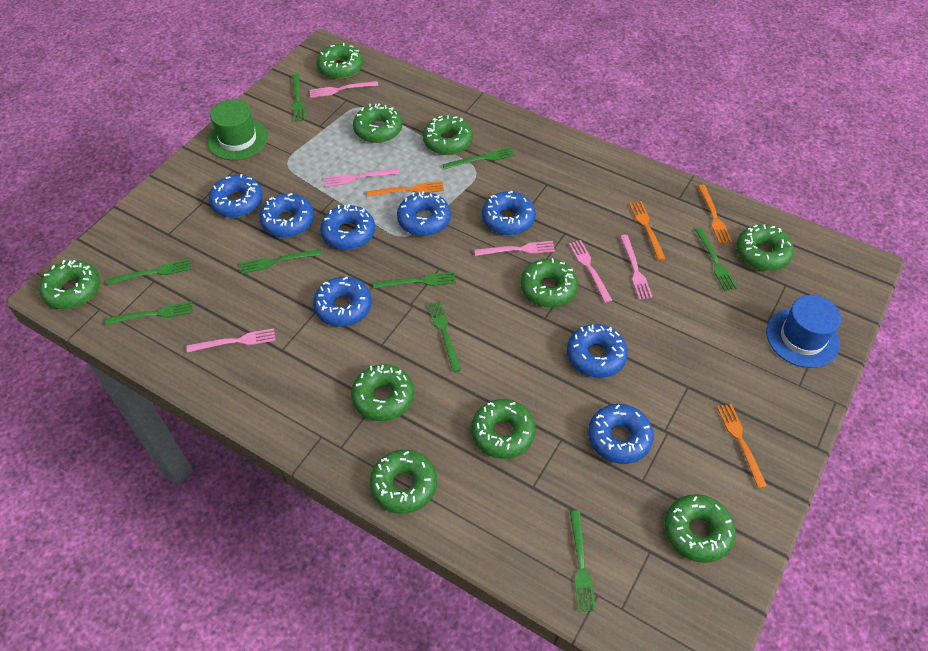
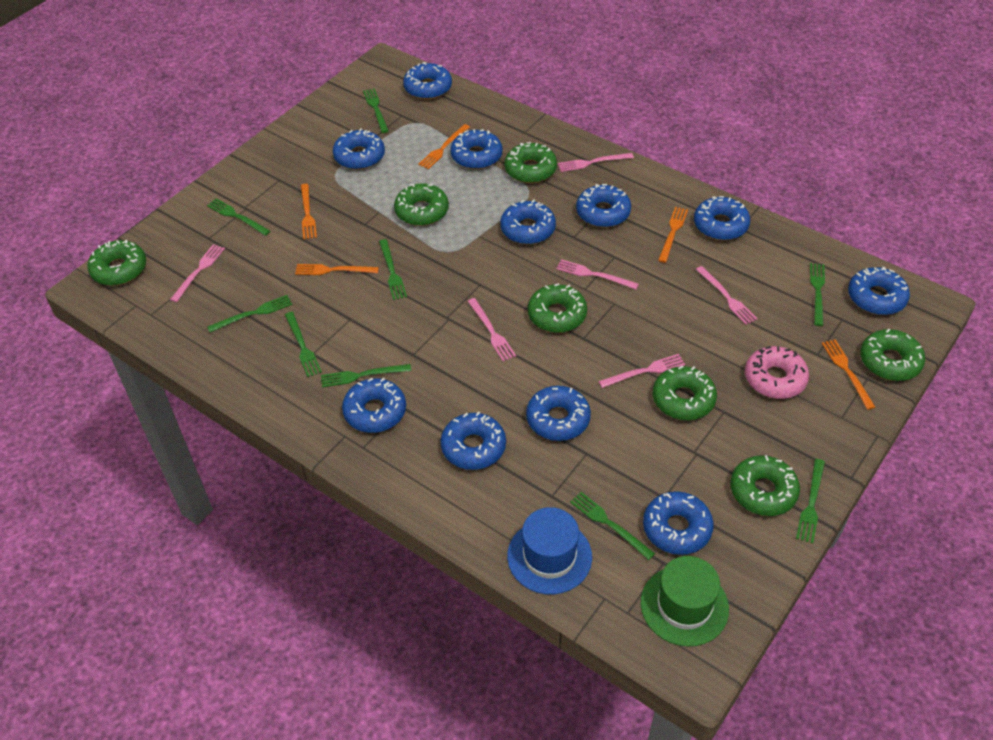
blue donut: [209,174,263,217] [259,193,314,238] [313,277,372,327] [320,204,375,250] [397,191,451,236] [482,191,536,235] [567,324,628,378] [588,404,654,464] = 8 -> [333,128,385,170] [342,378,406,433] [403,62,452,99] [440,411,506,470] [450,129,502,169] [500,200,556,244] [526,386,591,441] [576,184,631,227] [643,491,714,555] [694,196,750,240] [848,267,910,315] = 11
green donut: [40,260,100,309] [317,43,363,79] [351,364,414,421] [353,103,402,143] [370,449,437,514] [423,115,473,155] [471,399,536,459] [520,258,578,307] [665,494,736,563] [736,225,794,271] = 10 -> [87,240,146,286] [394,183,449,226] [505,142,557,183] [528,283,587,333] [653,366,717,420] [731,455,800,516] [860,329,925,381] = 7
orange fork: [367,181,444,197] [629,201,666,261] [698,185,732,244] [717,404,767,489] = 4 -> [295,264,379,275] [301,184,317,239] [418,124,470,169] [658,207,688,263] [822,340,875,410] = 5
pink donut: none = 0 -> [745,346,809,399] = 1

